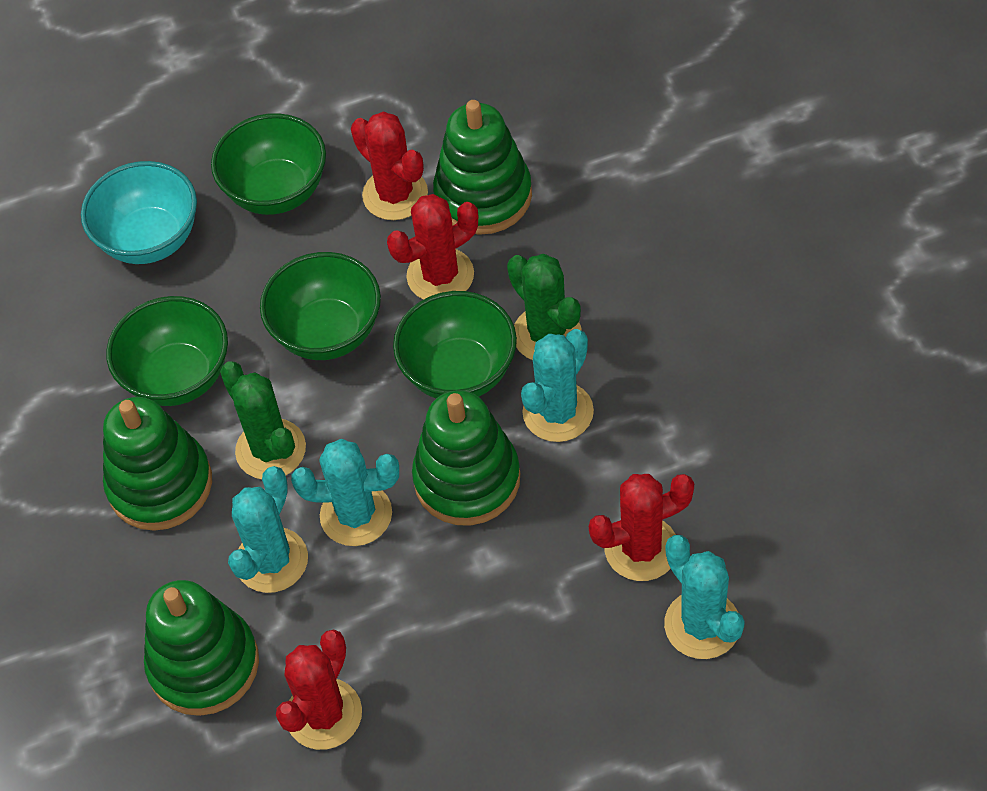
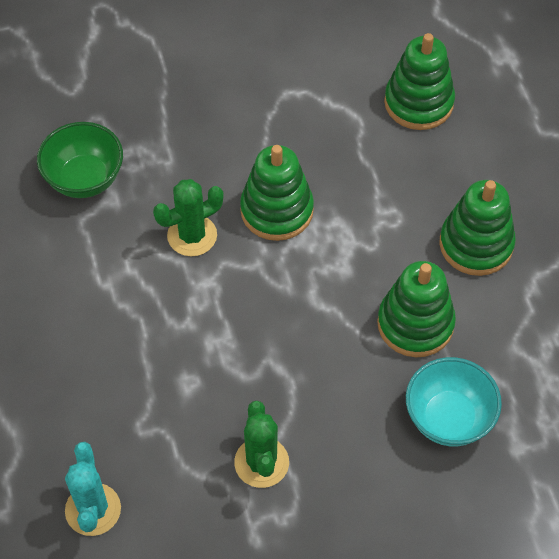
green bowl: [106,296,228,406] [211,113,326,215] [260,252,381,360] [393,291,517,398] = 4 -> [37,122,123,198] = 1
red cactus: [276,629,362,750] [351,112,428,220] [387,194,478,300] [589,474,694,581] = 4 -> none = 0
turquoise cactus: [228,466,308,593] [291,439,399,546] [521,329,594,442] [664,535,745,659] = 4 -> [65,442,121,536] = 1

